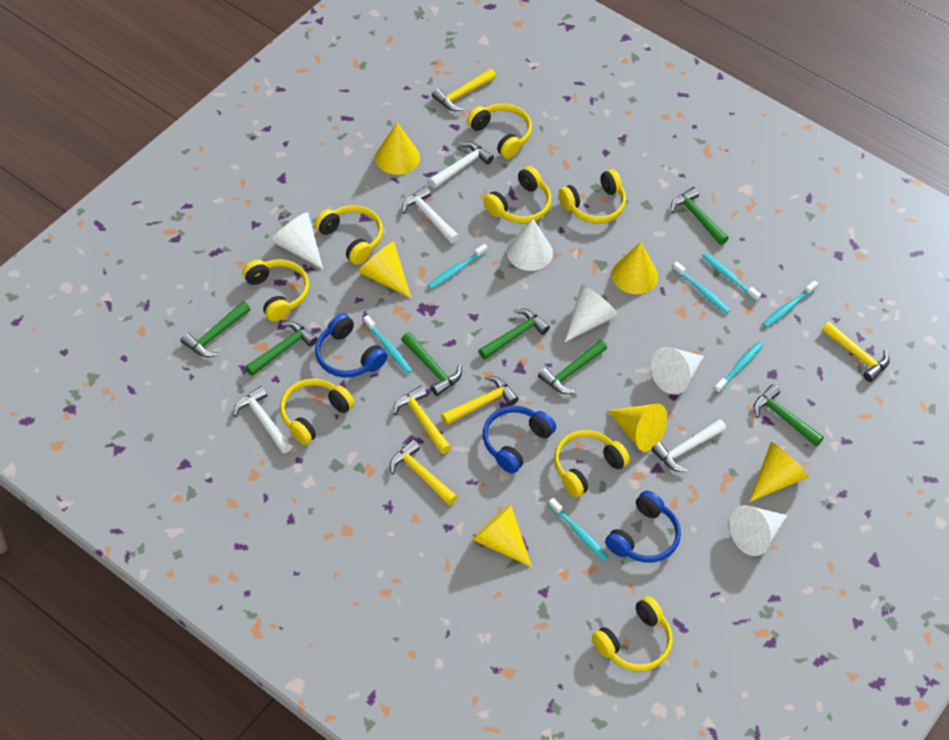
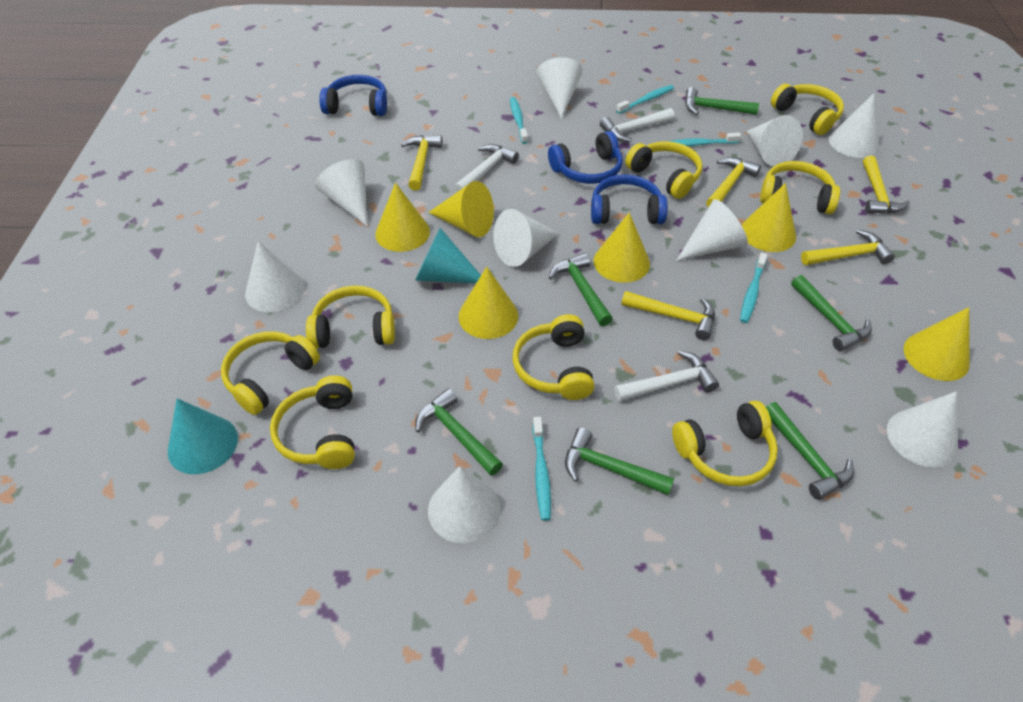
green hammer: [181,301,251,357] [245,321,317,376] [401,332,462,396] [478,309,550,360] [538,340,607,394] [671,187,729,245] [754,384,824,446] = 7 -> [415,388,503,476] [549,253,613,326] [565,428,674,495] [685,87,759,115] [766,402,854,500] [791,275,872,351] = 6
turquoise cone: none = 0 -> [167,398,238,474] [415,228,481,283] = 2
turquoise toothbrush: [364,315,412,374] [427,244,488,289] [549,498,609,561] [672,261,731,314] [702,253,761,302] [714,341,764,393] [763,280,818,328] = 7 -> [510,97,528,144] [533,417,551,521] [616,85,674,114] [669,133,741,146] [740,253,767,323] = 5
white cone: [271,212,323,269] [507,219,553,271] [565,284,619,342] [651,347,704,395] [729,505,788,556] = 5 -> [245,241,304,312] [315,159,367,226] [428,466,501,543] [493,209,559,267] [537,57,583,119] [676,199,748,261] [746,115,803,167] [829,94,879,158] [887,391,958,467] = 9
white hammer: [233,386,292,453] [402,186,459,243] [429,142,494,188] [651,419,726,472] = 4 -> [454,144,519,192] [600,108,674,142] [614,350,719,402] = 3

